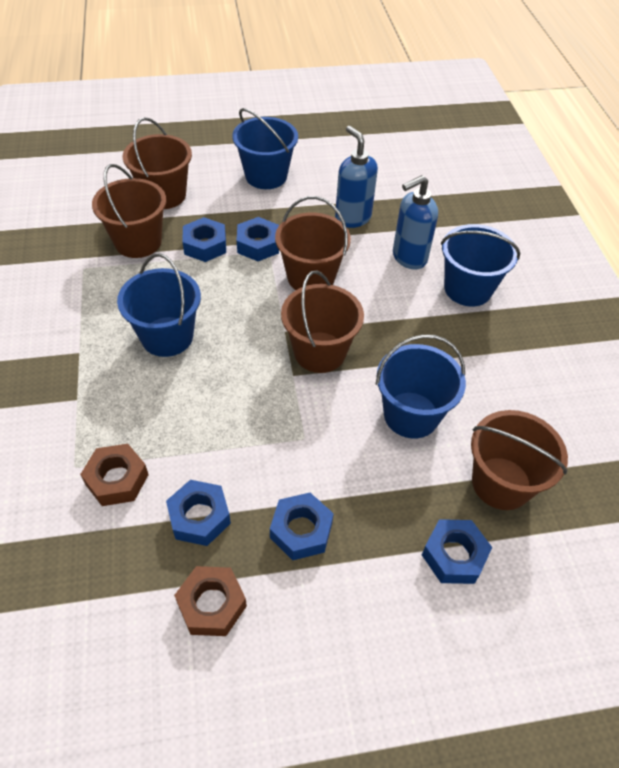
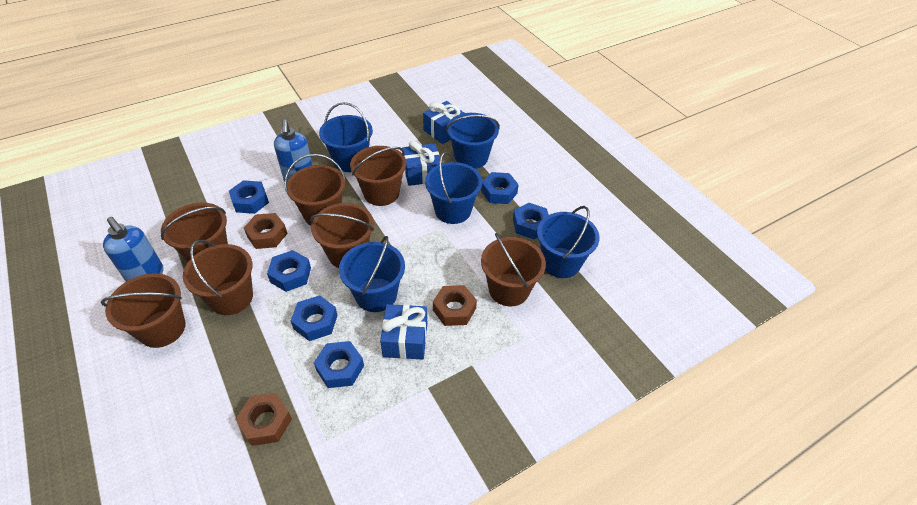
blue bucket: [117,253,201,357] [232,108,298,189] [376,334,466,439] [441,224,520,306] = 4 -> [319,102,373,172] [339,236,405,312] [425,152,482,224] [446,113,500,169] [537,206,599,278] = 5
blue gift: none = 0 -> [380,304,427,360] [402,141,440,186] [423,101,464,144] = 3
blue nut: [166,480,231,546] [182,217,226,262] [237,217,279,261] [270,493,334,560] [422,519,492,584] = 5 -> [229,180,269,214] [267,250,311,292] [291,295,338,341] [314,341,364,388] [481,172,519,204] [513,203,549,239] = 6
brown bucket: [92,164,166,258] [123,117,192,209] [275,196,351,290] [281,270,364,373] [471,410,568,510] = 5 -> [101,273,186,348] [161,202,228,262] [183,240,253,315] [285,154,346,225] [310,203,374,268] [350,146,406,206] [481,233,546,306] = 7
brown nut: [80,444,149,506] [174,566,247,636] = 2 -> [235,393,292,446] [244,213,288,249] [433,285,477,326] = 3

